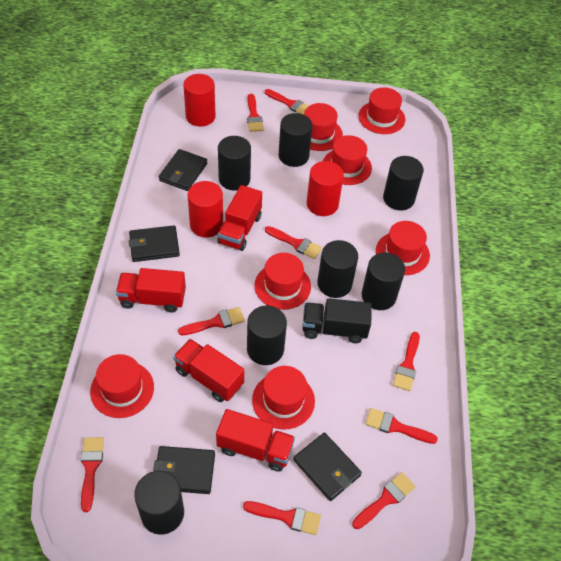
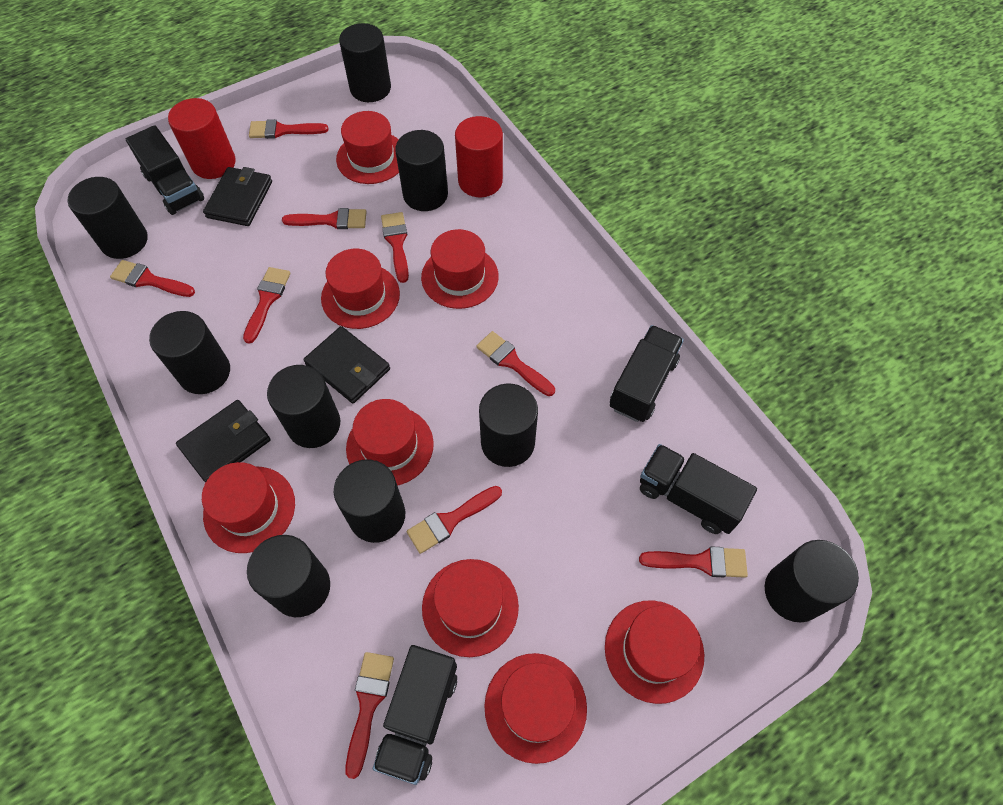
black cylinder: [134,471,184,535] [218,136,251,190] [247,306,287,365] [278,113,313,167] [317,240,358,298] [362,253,405,310] [383,156,424,211] = 7 -> [68,177,148,259] [149,311,230,394] [247,535,330,617] [267,365,340,448] [334,459,405,543] [339,23,391,102] [395,130,448,211] [479,383,538,467] [765,540,859,622] = 9
black truck: [302,298,372,343] = 1 -> [126,125,204,215] [373,645,457,785] [610,325,684,422] [640,444,757,534] = 4
black wallet: [129,225,180,262] [153,446,215,494] [159,149,207,191] [293,433,362,501] = 4 -> [176,400,271,483] [203,167,272,226] [303,326,390,403] = 3
red cylinder: [183,74,216,127] [188,181,223,237] [307,161,344,216] = 3 -> [168,98,236,179] [455,116,503,197] = 2
red hat: [90,354,154,418] [252,366,315,430] [254,253,311,310] [304,103,343,151] [323,135,372,185] [358,87,405,134] [376,221,430,275] = 7 -> [202,462,295,553] [321,249,400,329] [336,111,399,184] [346,399,434,486] [421,229,499,309] [422,559,519,657] [484,653,587,764] [605,600,704,704] = 8
red truck: [116,268,186,312] [173,339,244,402] [216,409,295,472] [217,185,262,251] = 4 -> none = 0

